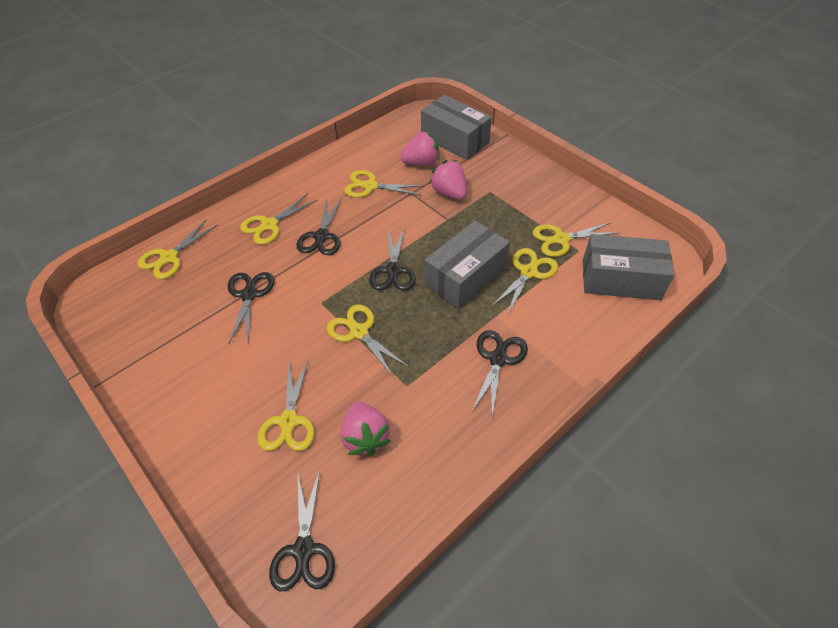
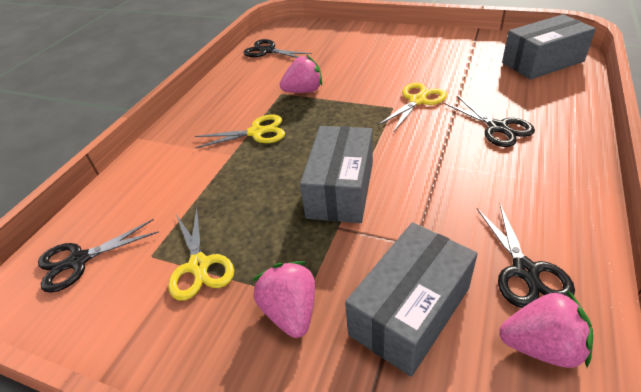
black scissors: [228,272,275,345] [269,469,335,591] [296,198,342,255] [369,227,416,291] [471,330,528,415] = 5 -> [38,219,159,293] [244,39,312,58] [444,96,535,147] [477,204,575,308] = 4
yellow scissors: [138,220,218,279] [240,194,318,245] [257,360,315,451] [327,304,409,378] [344,170,424,198] [491,248,558,314] [533,222,618,257] = 7 -> [168,207,234,301] [195,115,285,148] [378,83,447,132] = 3

